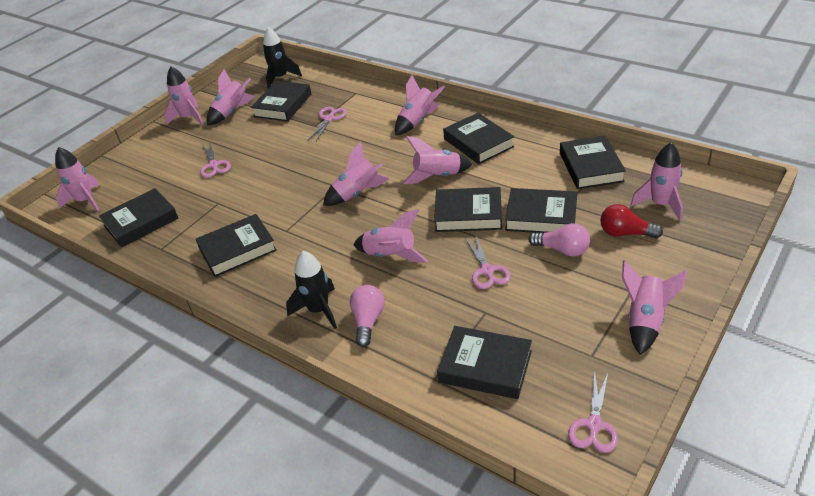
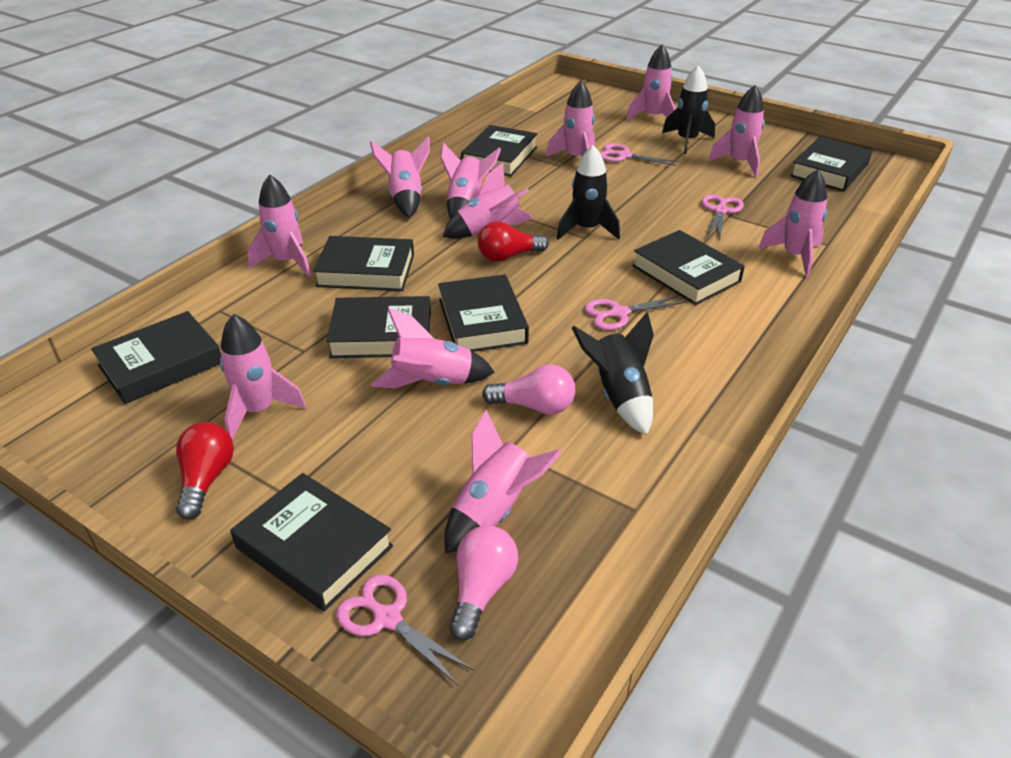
black rocket: [263,27,302,88] [286,251,337,329] = 2 -> [557,145,620,240] [572,312,654,435] [662,65,715,154] = 3
pink rocket: [55,147,100,211] [164,66,204,125] [207,69,254,125] [323,142,390,206] [354,209,428,263] [395,75,445,135] [403,136,472,184] [622,260,687,355] [631,143,683,221] = 9 -> [220,314,306,439] [248,174,311,277] [370,137,430,218] [371,308,495,388] [440,143,501,219] [443,163,533,239] [444,410,562,554] [546,81,595,157] [626,45,675,120] [708,85,765,177] [758,169,828,277] = 11
red light bulb: [600,204,663,239] = 1 -> [176,422,234,520] [478,221,549,262] = 2

